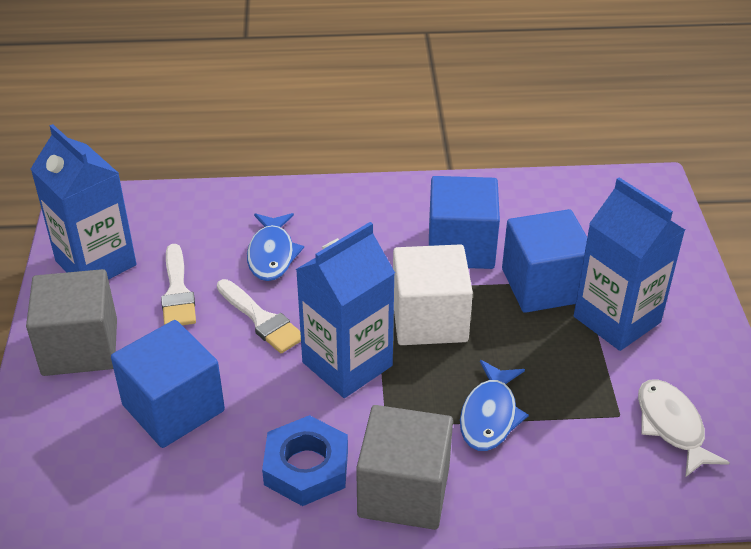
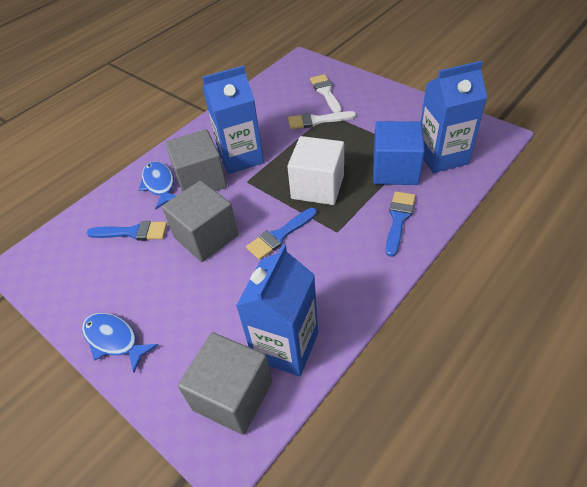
blue brush: none = 0 -> [86,221,167,241] [246,208,317,260] [385,191,415,257] = 3
blue cube: [111,320,225,448] [429,176,500,269] [502,209,587,313] = 3 -> [373,121,425,185] = 1
blue nut: [262,415,348,506] = 1 -> none = 0
grey cube: [26,269,117,376] [356,405,453,530] = 2 -> [162,181,238,262] [165,129,227,192] [178,332,272,435] = 3
white fish: [638,379,730,477] = 1 -> none = 0

